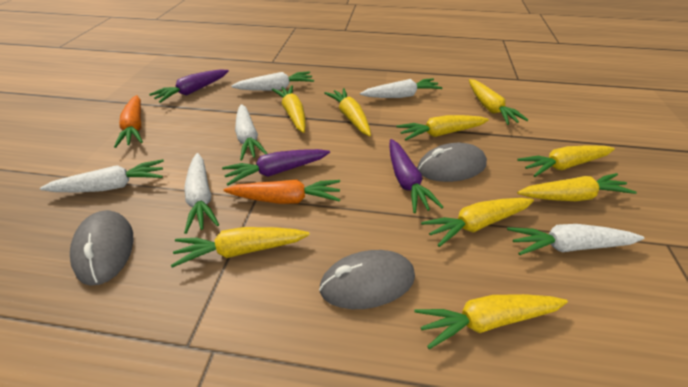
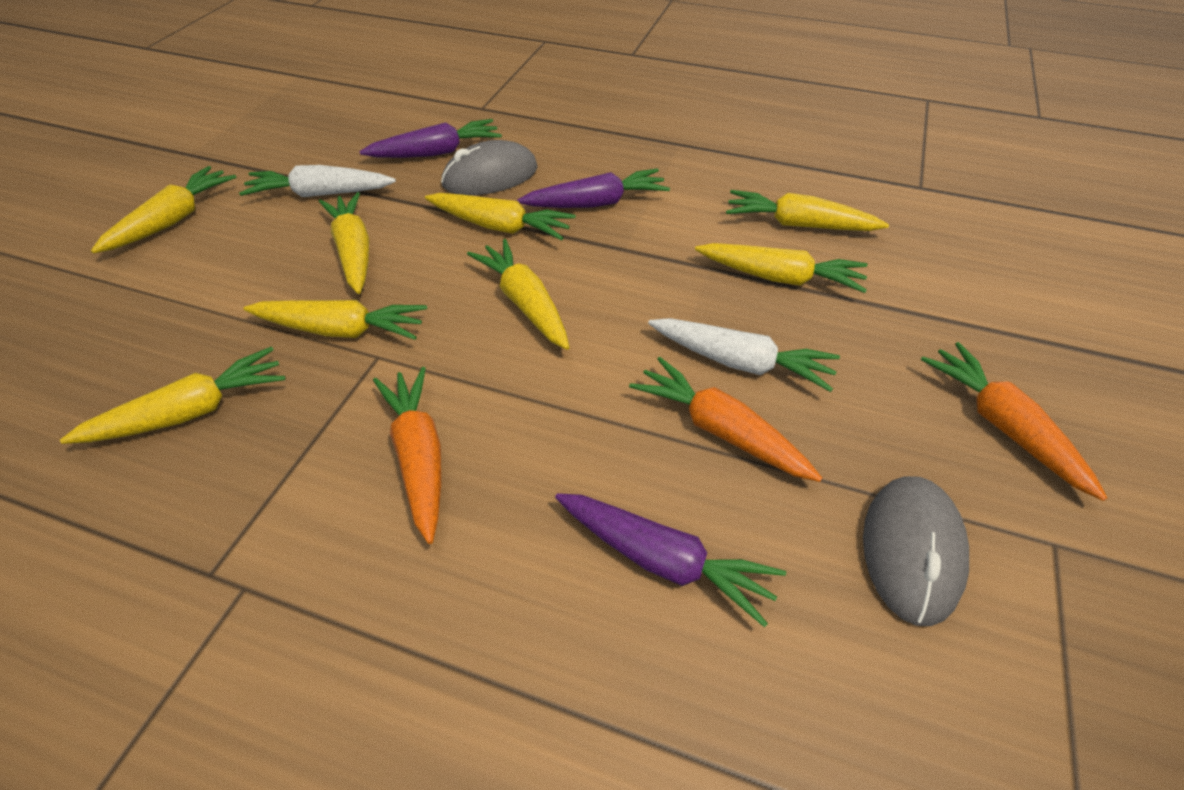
grey mouse: [70,210,133,286] [319,250,415,309] [417,143,487,182] = 3 -> [441,140,538,195] [863,476,969,626] = 2
orange carrot: [114,95,143,148] [224,179,340,204] = 2 -> [373,367,441,544] [629,357,822,482] [921,342,1107,501] = 3
white carrot: [40,159,164,193] [184,153,219,234] [231,71,314,91] [235,104,268,161] [360,78,443,98] [507,224,644,255] = 6 -> [239,165,396,197] [648,318,840,392] = 2
yellow carrot: [171,227,310,268] [272,85,306,133] [324,88,371,136] [397,115,489,140] [414,294,568,349] [421,198,534,247] [469,79,528,125] [517,145,615,177] [517,173,637,201] = 9 -> [60,347,285,444] [91,166,236,254] [244,300,427,340] [319,192,369,294] [425,193,576,240] [467,239,570,350] [695,243,868,293] [726,190,889,231] = 8

